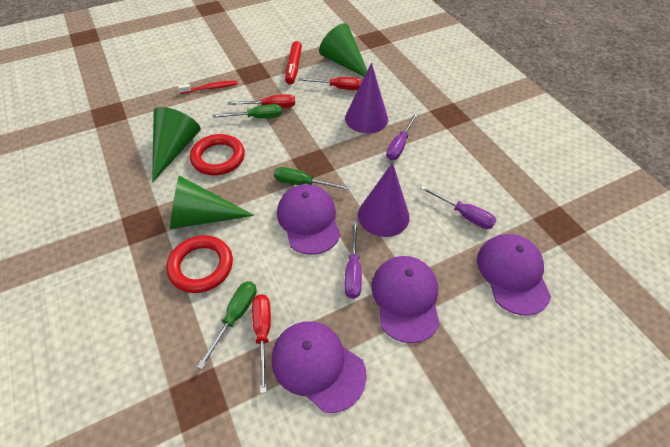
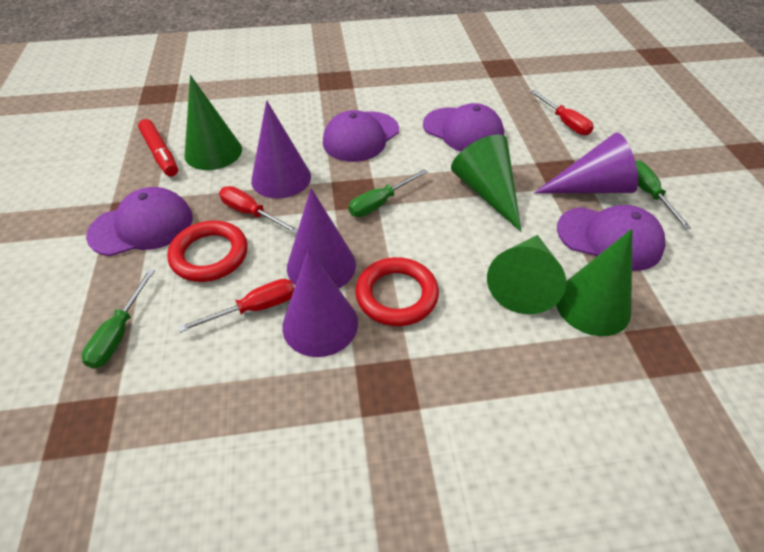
green cone: [152,107,201,182] [170,176,254,229] [319,23,367,77] = 3 -> [184,75,242,170] [451,134,522,232] [487,235,566,314] [556,229,632,336] = 4
purple cone: [345,63,388,133] [358,162,410,237] = 2 -> [251,101,311,199] [282,249,358,357] [287,188,356,289] [534,132,638,194] = 4
purple screwdriver: [344,221,362,299] [386,113,418,160] [420,186,496,229] = 3 -> none = 0
red toothbrush: [178,80,238,94] = 1 -> none = 0

